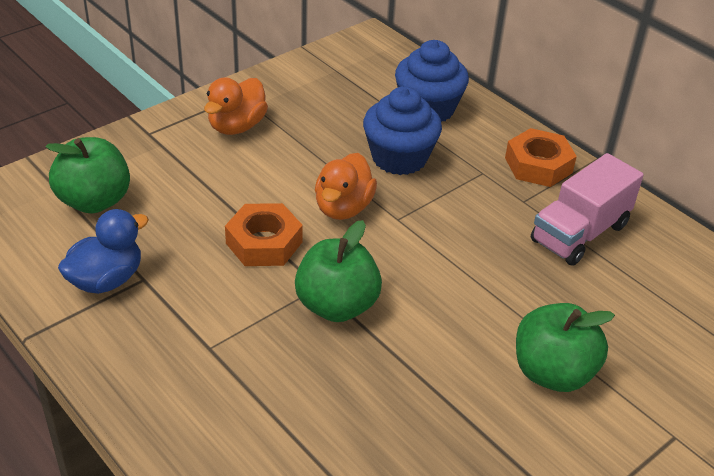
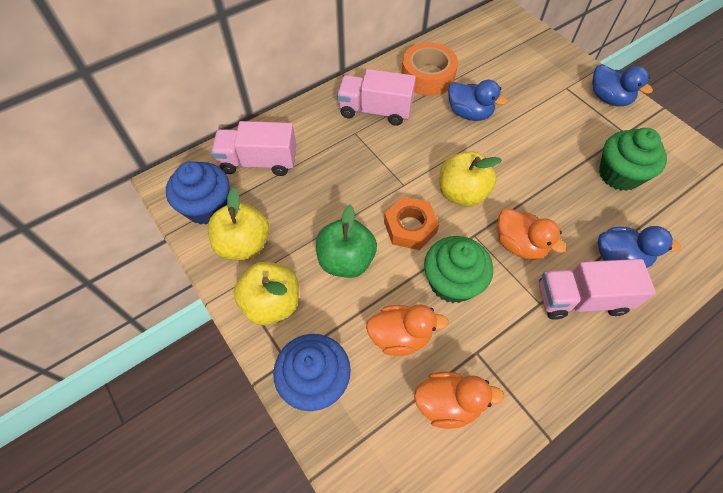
blue duck: [58,209,149,294] = 1 -> [448,80,507,121] [592,64,653,106] [598,226,681,268] = 3
green apple: [45,137,130,214] [295,220,382,322] [516,303,615,392] = 3 -> [316,205,377,278] = 1
green cupcake: none = 0 -> [424,236,493,303] [599,128,667,191] = 2
orange duck: [204,77,268,135] [315,153,377,220] = 2 -> [366,304,449,356] [414,372,504,429] [498,208,566,260] = 3
orange nut: [225,203,303,266] [505,128,577,187] = 2 -> [384,197,439,250] = 1
orange tape: none = 0 -> [401,42,458,96] = 1
pink truck: [531,153,644,266] = 1 -> [211,121,296,176] [337,69,416,126] [539,259,656,320] = 3
yellow apple: none = 0 -> [208,188,269,260] [234,261,299,325] [440,151,502,207] = 3

